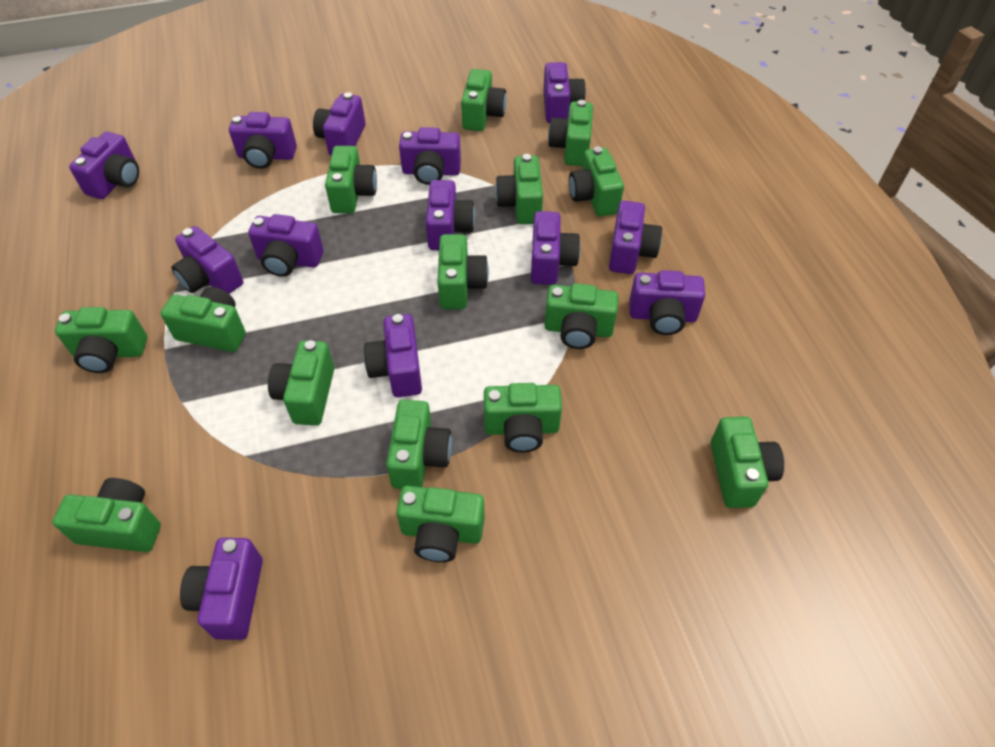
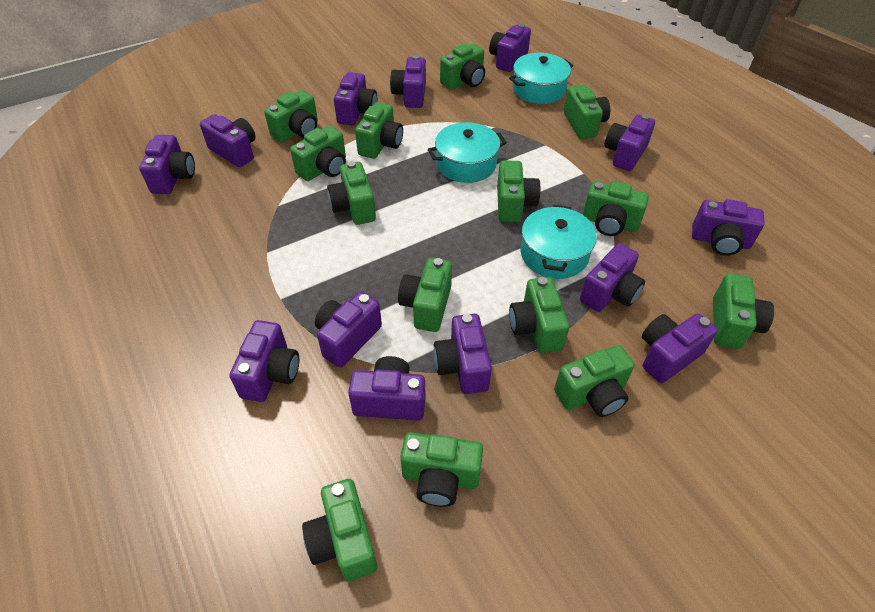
green camera: [52,478,161,552] [55,307,147,373] [161,287,246,352] [268,340,334,426] [325,146,377,213] [386,400,452,489] [396,486,485,562] [438,234,489,309] [461,69,507,131] [484,383,562,452] [495,154,543,224] [545,283,618,349] [548,100,593,166] [569,146,624,217] [711,417,784,508] = 15 -> [264,90,318,142] [290,125,346,181] [302,479,377,581] [327,161,376,225] [355,102,403,159] [398,258,452,332] [400,432,483,507] [440,43,485,90] [497,160,541,222] [509,277,569,353] [554,345,634,417] [564,85,610,139] [583,181,649,236] [713,273,774,349] = 14
turquoise pot: none = 0 -> [428,122,507,183] [509,53,573,104] [520,205,597,279] = 3

